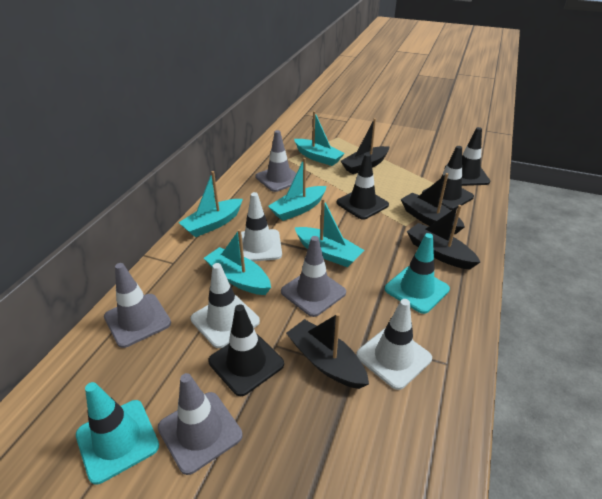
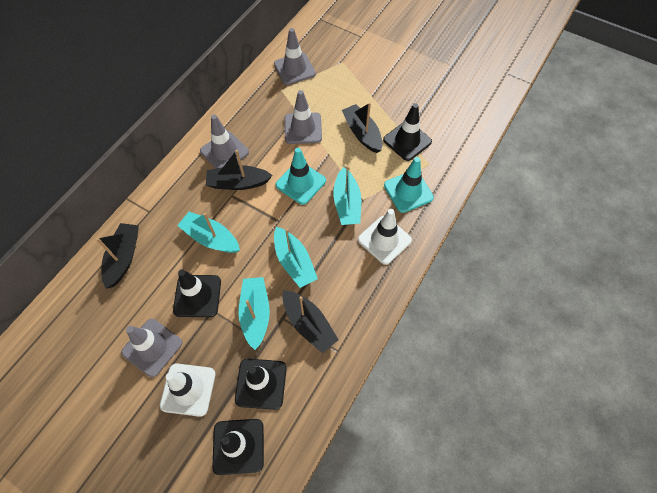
turquoise boat: [178,171,243,237] [204,229,271,295] [268,158,326,221] [294,111,345,166] [295,198,364,267] = 5 -> [177,212,240,253] [239,277,270,350] [274,227,318,288] [333,165,361,225] = 4
white traffic cone: [191,263,260,348] [241,192,282,261] [356,299,432,390] = 3 -> [160,363,216,417] [358,209,412,265] = 2

